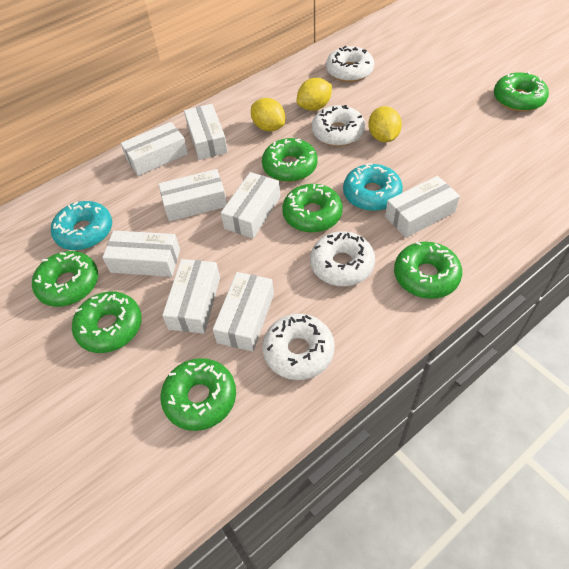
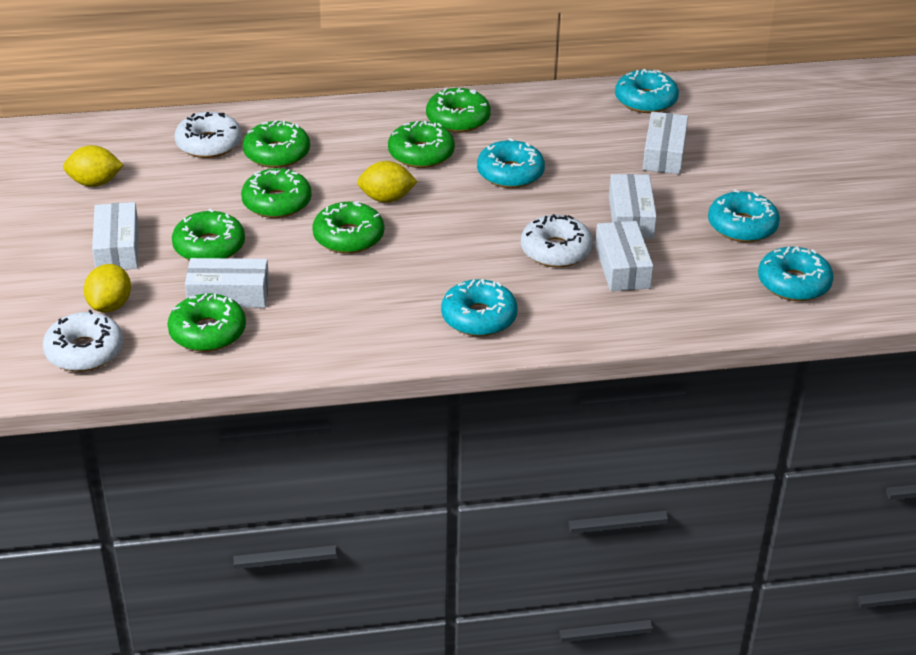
turquoise donut: [51,201,112,250] [343,163,403,211] = 2 -> [441,279,518,336] [477,138,545,188] [615,69,679,113] [708,189,780,242] [758,246,834,301] = 5
white box: [103,230,180,277] [121,122,188,176] [159,169,227,222] [162,259,220,334] [184,104,228,160] [213,272,274,352] [221,172,280,238] [385,176,460,238] = 8 -> [92,202,139,270] [185,258,269,308] [595,221,653,291] [609,174,657,239] [643,112,688,174] = 5
white donut: [263,314,335,380] [310,231,375,286] [312,105,365,146] [326,46,374,82] = 4 -> [43,310,123,372] [175,112,242,158] [521,214,593,268] = 3

